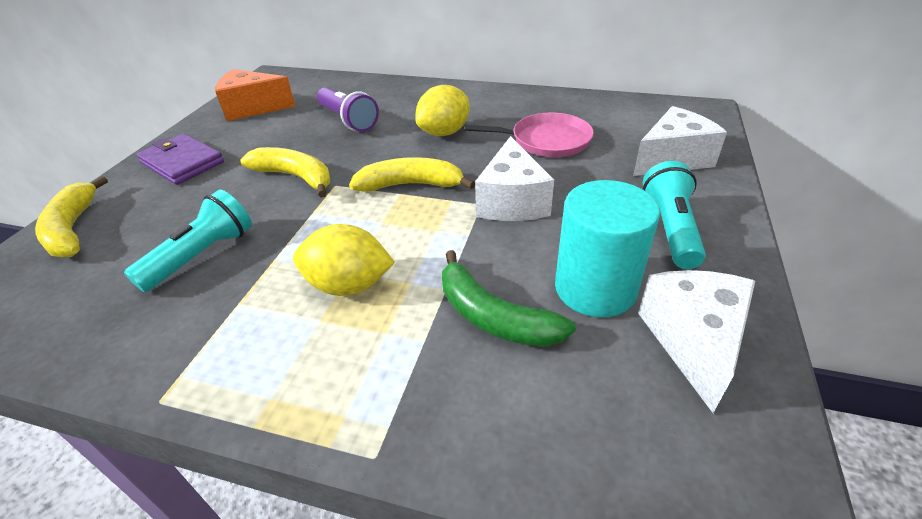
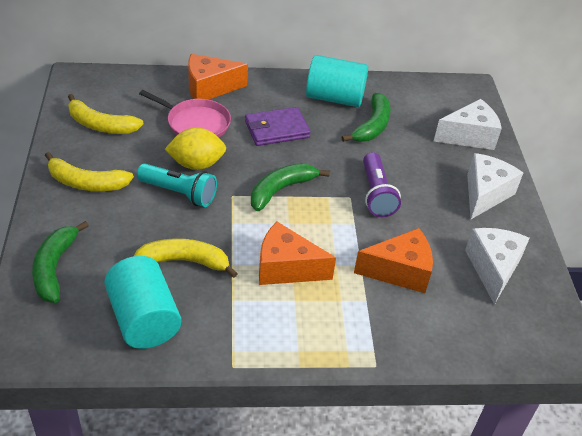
green banana: [442,250,576,347] = 1 -> [32,221,89,303] [251,163,330,211] [341,93,391,142] = 3
orange cheese: [215,69,296,121] = 1 -> [188,54,248,100] [259,222,336,285] [354,228,433,293] = 3
turquoise cylinder: [555,180,660,317] = 1 -> [104,256,181,349] [306,55,368,107] = 2
turquoise flashlight: [124,189,252,292] [643,161,706,269] = 2 -> [137,164,217,207] = 1
yellow lemon: [293,224,395,296] [415,85,470,136] = 2 -> [165,128,226,170] = 1

